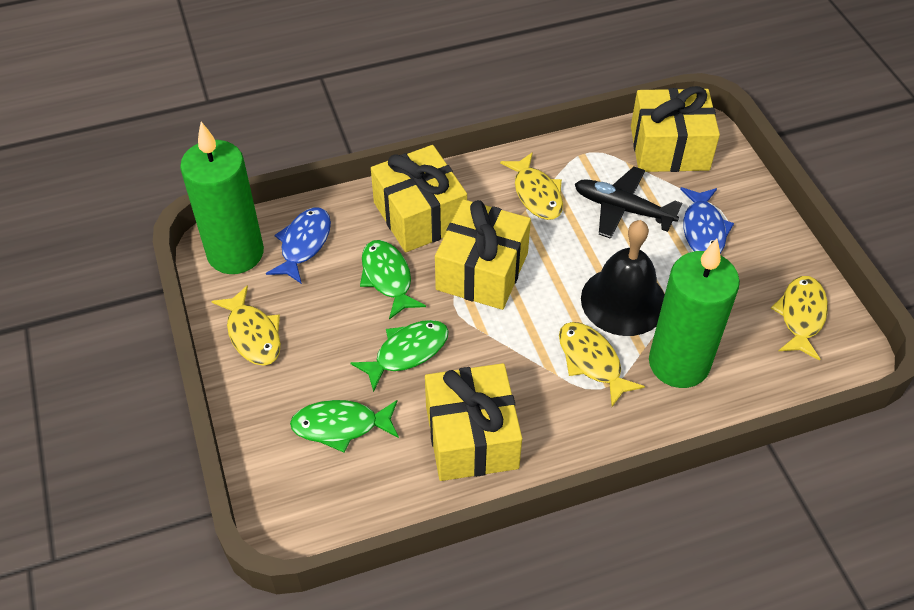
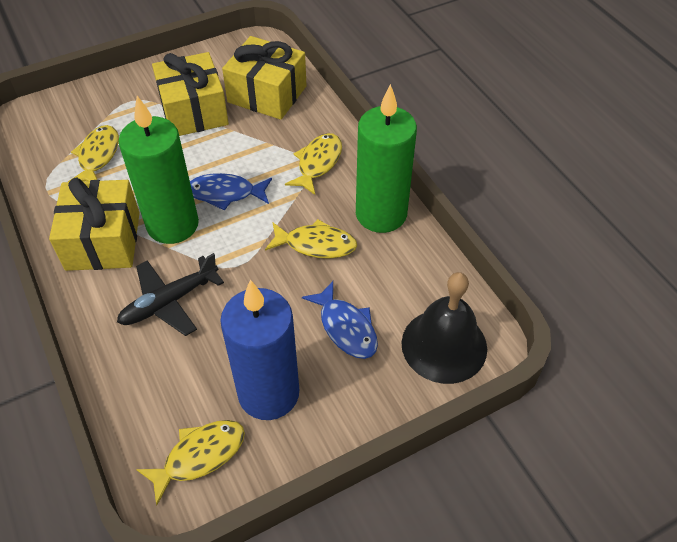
blue candle: none = 0 -> [220,280,299,420] = 1
green fish: [290,400,399,453] [350,320,449,392] [360,240,426,319] = 3 -> none = 0
yellow gift: [371,145,467,252] [425,363,522,481] [435,199,531,310] [631,86,720,172] = 4 -> [49,178,139,271] [152,52,229,136] [222,36,307,120] = 3

